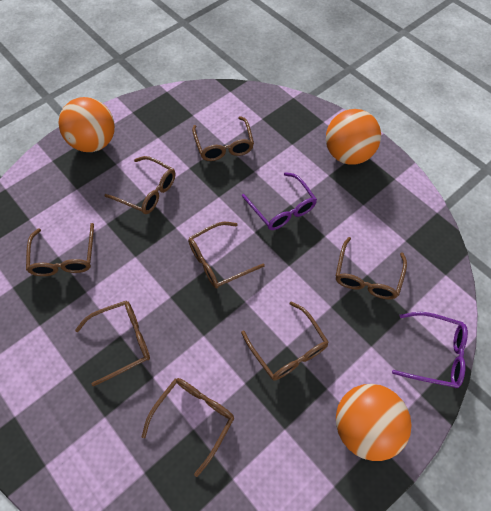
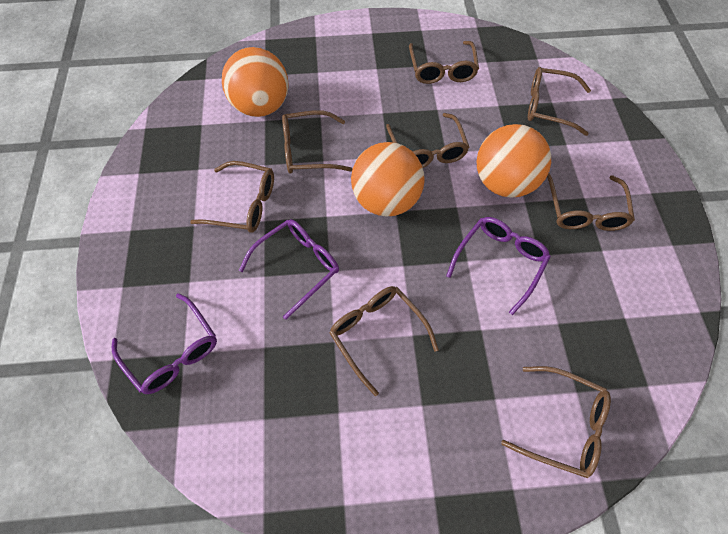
purple glasses: [242,172,317,230] [392,312,468,388] = 2 -> [112,293,217,394] [239,219,339,320] [446,217,551,315] = 3

